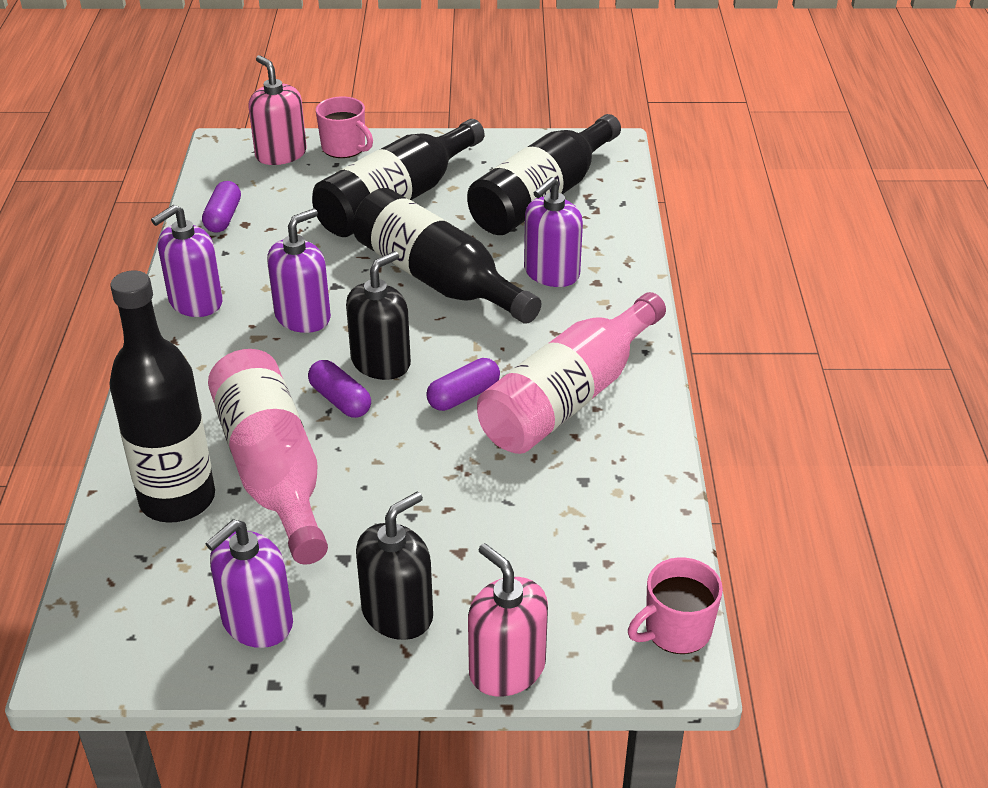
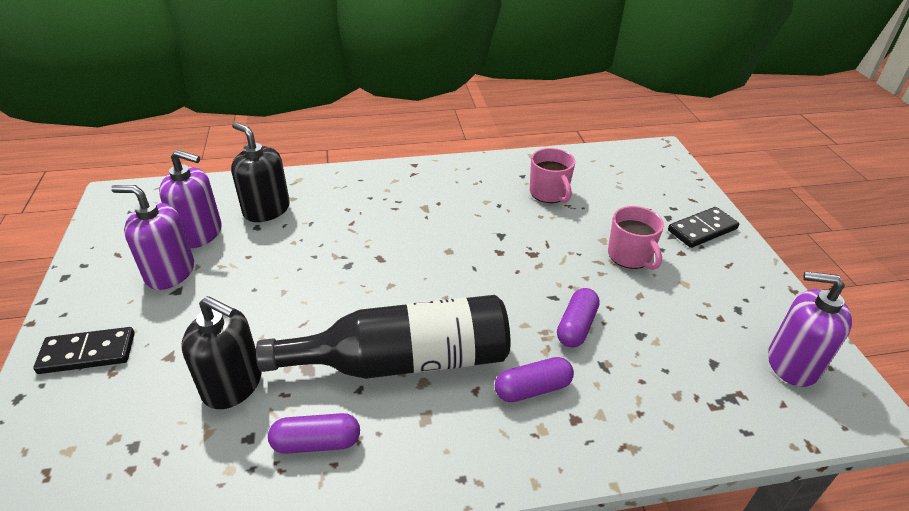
black bottle: [109,271,215,523] [312,119,485,237] [353,188,541,324] [467,114,621,235] = 4 -> [256,295,511,379] = 1
black domino: none = 0 -> [33,327,135,374] [668,207,739,248] = 2
pink bottle: [208,349,328,565] [477,292,666,454] = 2 -> none = 0
pink soap dispenser: [248,55,307,165] [468,543,548,697] = 2 -> none = 0
purple soap dispenser: [151,205,223,317] [205,519,293,648] [267,209,331,333] [524,177,583,287] = 4 -> [111,185,194,290] [159,150,222,248] [768,271,852,387] = 3

